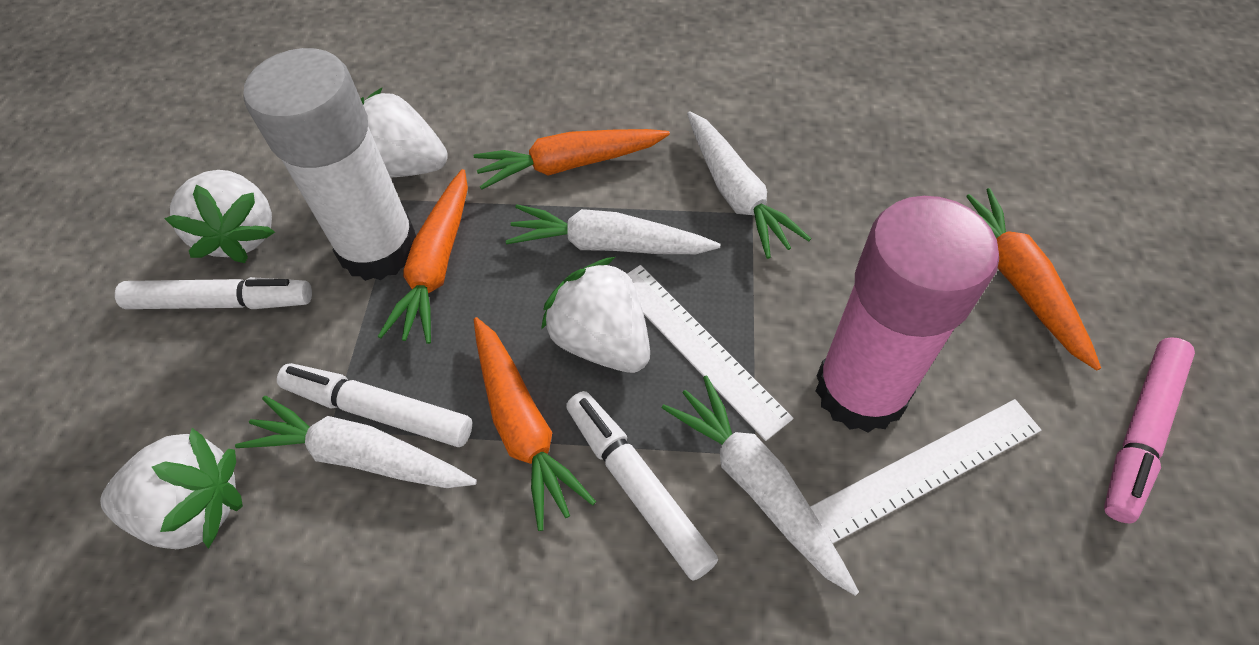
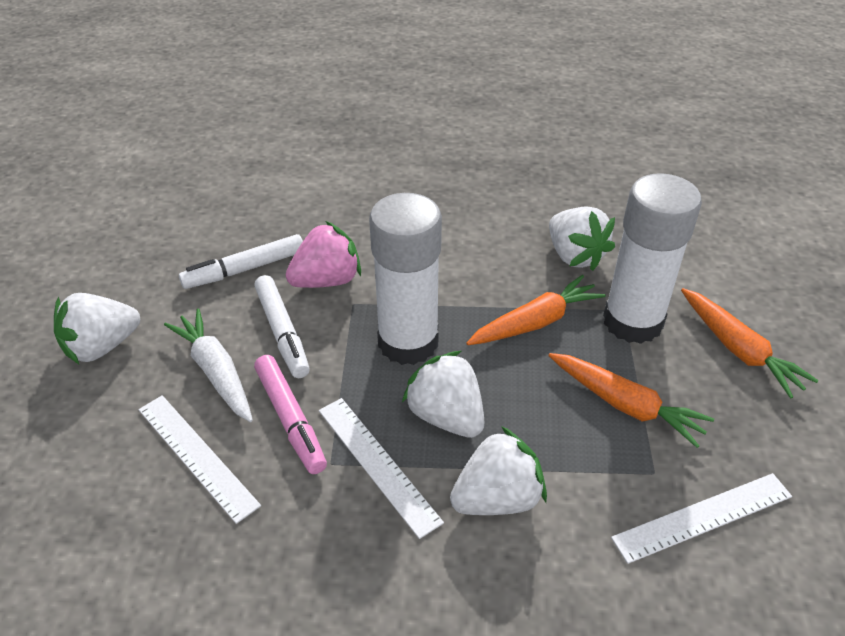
orange carrot: [378,169,468,344] [474,129,670,190] [474,317,596,531] [966,188,1101,371] = 4 -> [466,275,606,345] [548,353,714,448] [681,288,819,399] = 3
pink glue stick: [815,196,999,433] = 1 -> none = 0
pink strawberry: none = 0 -> [285,221,361,288] = 1
white carrot: [235,396,477,488] [505,204,720,254] [662,375,859,596] [687,111,811,259] = 4 -> [164,309,253,422] = 1
white glue stick: [243,48,416,281] = 1 -> [369,193,442,365] [603,173,702,344] = 2
white marker: [115,277,312,309] [277,363,472,447] [566,391,718,581] = 3 -> [179,234,303,289] [254,275,310,378] = 2
white ruler: [627,265,793,441] [810,399,1041,544] = 2 -> [138,395,261,524] [319,398,444,539] [611,473,792,564] = 3

